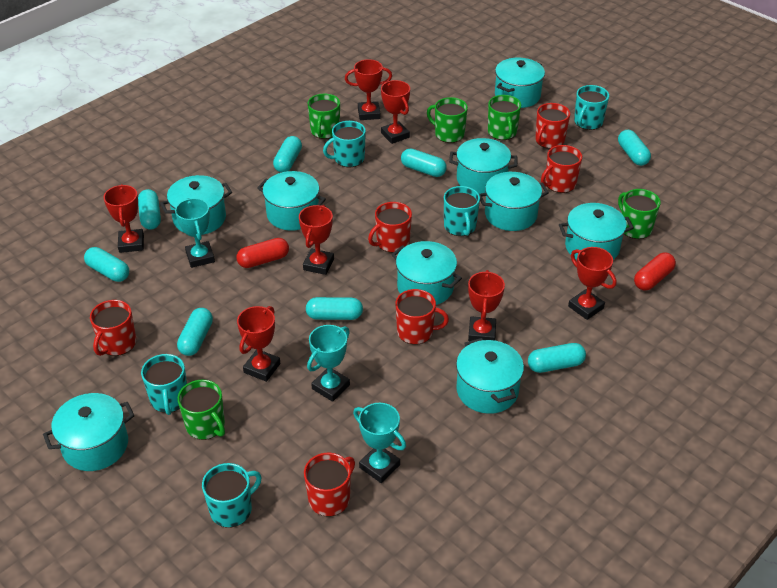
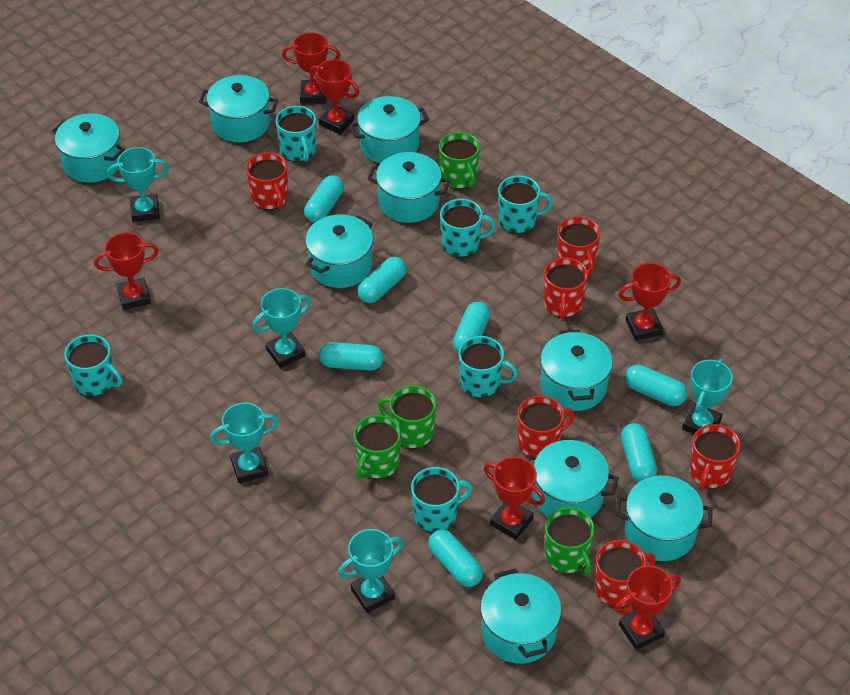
green mug: [178,380,225,440] [307,94,340,139] [427,97,468,143] [488,95,521,140] [618,189,661,239] = 5 -> [354,415,401,479] [378,385,436,449] [439,132,480,189] [545,507,594,575] = 4
red capsule: [236,238,289,268] [634,253,676,290] = 2 -> none = 0
red trophy: [104,184,144,253] [237,306,280,382] [299,205,334,275] [345,59,392,120] [381,80,410,144] [468,270,505,341] [568,247,616,320] = 7 -> [94,232,159,310] [282,32,340,104] [310,59,359,134] [484,457,545,540] [615,565,681,650] [618,263,681,341] = 6
turquoise capsule: [84,247,129,282] [138,189,161,230] [177,308,213,356] [273,136,302,173] [306,297,363,320] [401,149,447,177] [528,343,586,373] [618,130,651,166] = 8 -> [304,175,344,223] [319,342,384,371] [357,257,406,303] [428,529,483,587] [453,302,490,353] [621,423,657,482] [625,365,688,406] = 7
turquoise mug: [141,354,187,415] [202,463,262,528] [323,121,366,167] [444,186,480,236] [574,85,609,130] = 5 -> [64,334,122,397] [276,106,316,162] [411,467,472,532] [440,199,496,257] [459,336,518,398] [498,176,553,234] = 6
turquoise trophy: [175,198,215,268] [307,325,350,402] [353,403,406,483] = 3 -> [107,147,169,222] [210,403,279,483] [252,288,311,368] [338,529,404,613] [682,359,733,434] = 5

